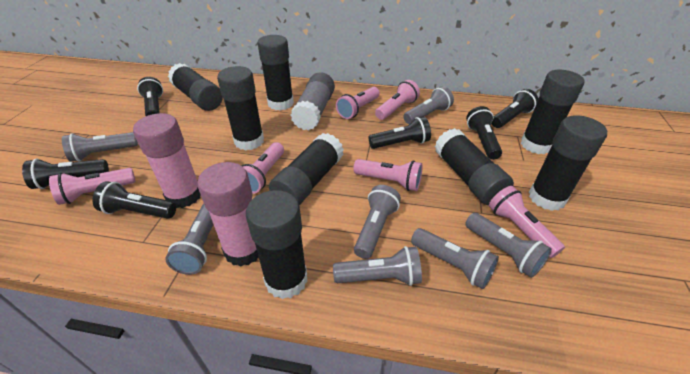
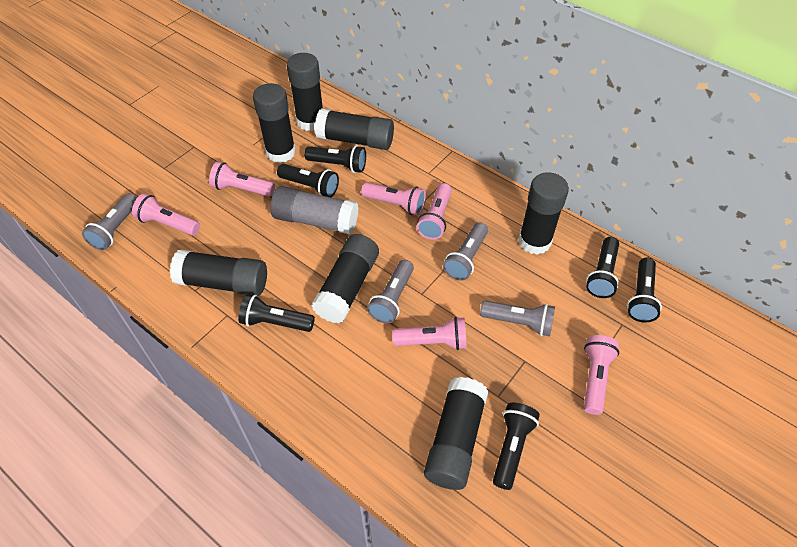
black glue stick: [168,63,223,111] [217,66,264,150] [246,190,308,299] [258,35,294,111] [269,133,344,205] [435,128,514,205] [521,70,584,154] [529,115,607,211] = 8 -> [170,250,267,296] [253,83,296,163] [287,53,323,131] [311,234,379,323] [315,108,394,150] [424,377,489,490] [519,172,569,255] = 7
grey flashlight: [62,132,138,162] [165,204,213,275] [333,246,422,286] [354,185,401,259] [403,86,454,124] [411,228,499,289] [465,213,552,278] = 7 -> [82,193,137,250] [367,260,414,324] [443,222,488,281] [480,300,555,336] = 4
pink glue stick: [133,113,200,208] [197,162,259,267] = 2 -> none = 0

